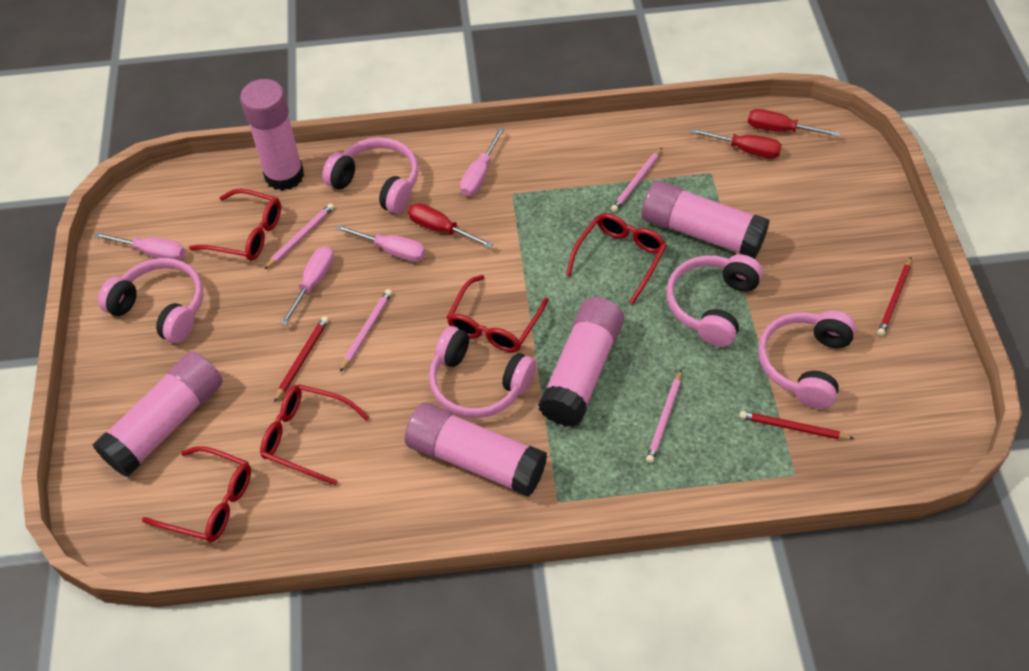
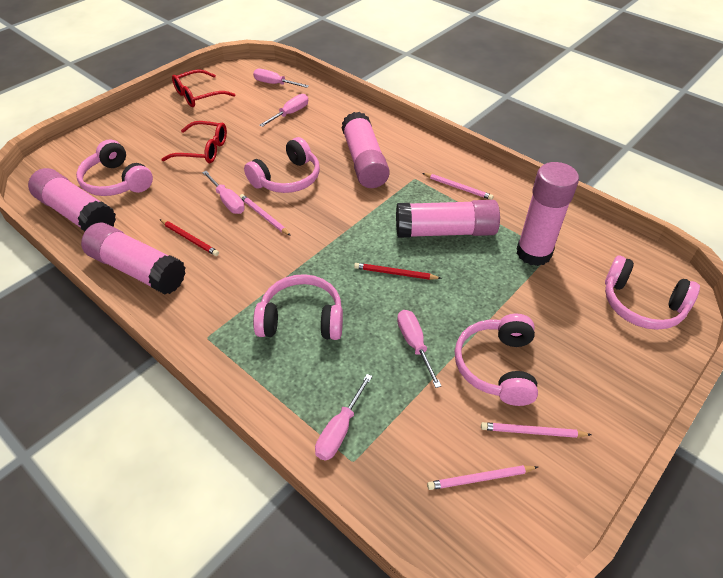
pink screwdriver: [94,232,185,260] [280,246,334,326] [336,225,426,262] [460,128,504,196] = 4 -> [202,171,245,214] [253,69,309,88] [259,94,308,127] [315,374,372,461] [397,310,441,388] = 5
red glasses: [142,446,251,542] [189,189,281,261] [260,384,369,485] [447,275,549,352] [566,213,667,305] = 5 -> [161,121,227,163] [172,69,235,107] = 2
red pencil: [274,316,329,402] [739,411,855,439] [877,258,912,336] = 3 -> [160,219,219,256] [354,263,442,280] = 2
red screwdriver: [408,203,493,248] [690,128,782,158] [748,109,840,137] = 3 -> none = 0

